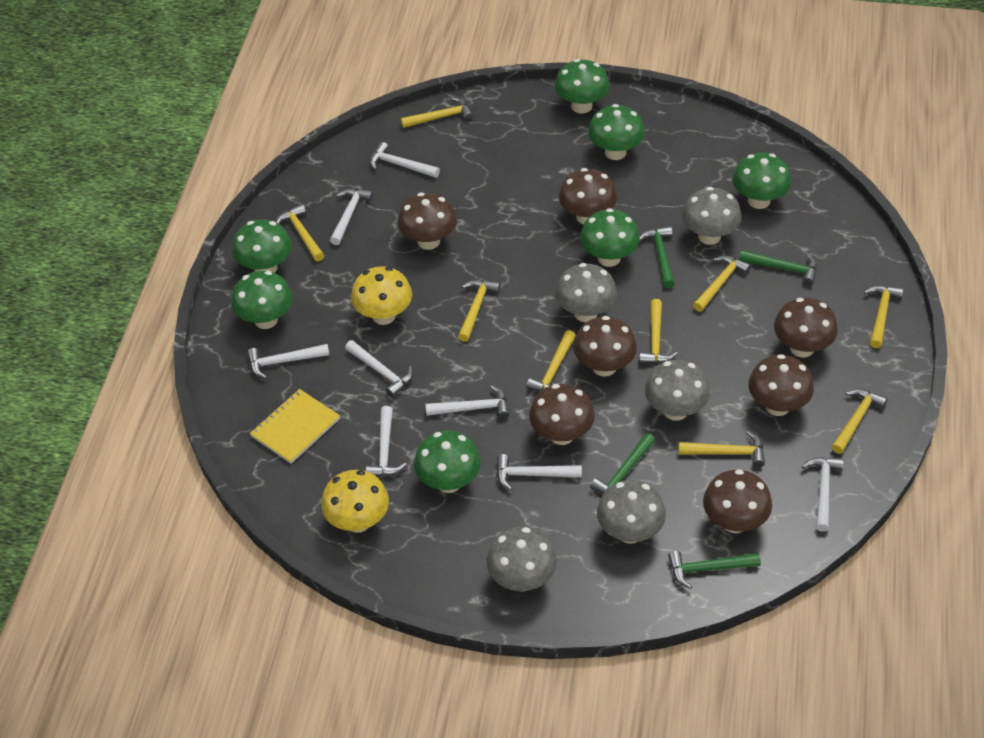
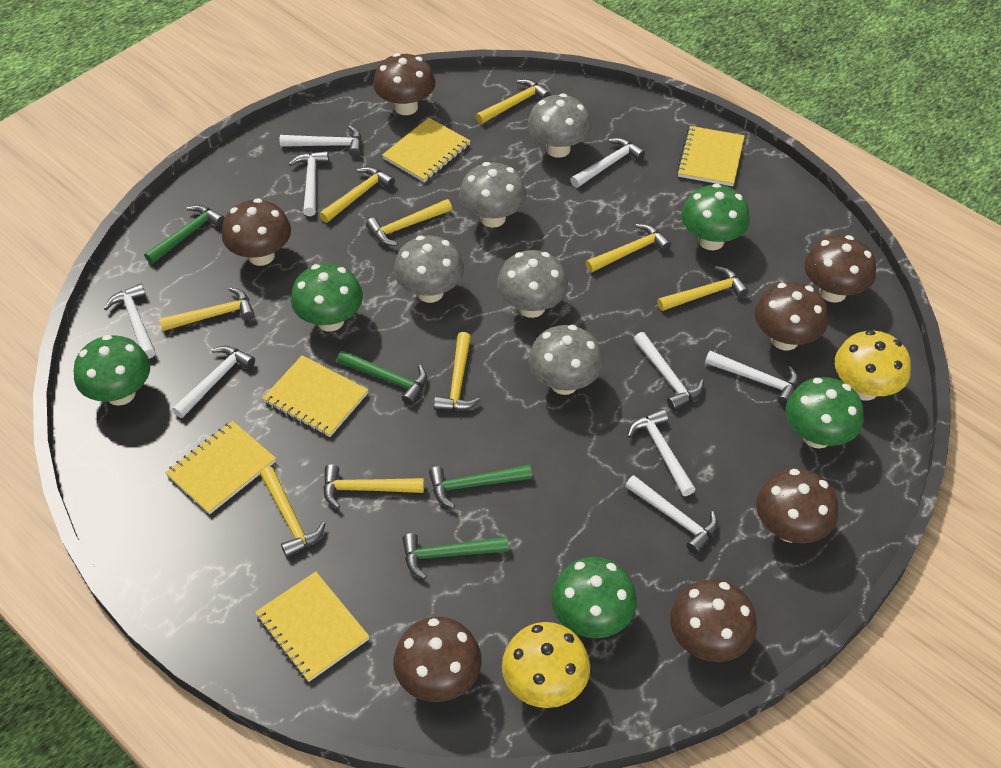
green mushroom: [231,271,293,329] [232,219,292,273] [414,431,481,493] [555,59,610,114] [580,208,640,267] [588,104,645,160] [733,153,791,209] = 7 -> [74,335,150,406] [291,263,363,332] [551,557,637,638] [681,183,750,250] [786,377,864,449] = 5
white hammer: [247,344,329,379] [330,188,373,245] [345,340,413,397] [365,406,407,477] [370,142,440,178] [426,385,510,419] [497,454,582,491] [802,457,844,532] = 8 -> [104,284,156,359] [172,346,255,418] [280,126,362,157] [289,151,329,216] [571,138,645,188] [625,475,718,554] [628,409,696,496] [634,332,704,410] [705,351,799,406] = 9
yellow notebook: [250,389,340,464] = 1 -> [165,421,276,515] [255,571,370,682] [262,355,368,437] [382,118,470,182] [677,126,745,186] = 5

